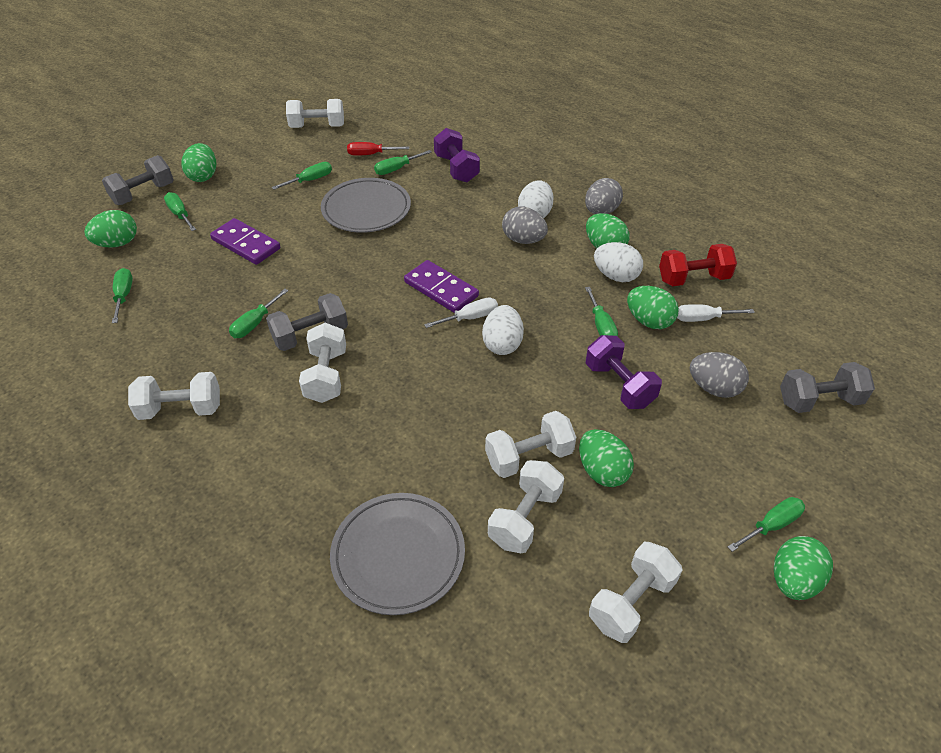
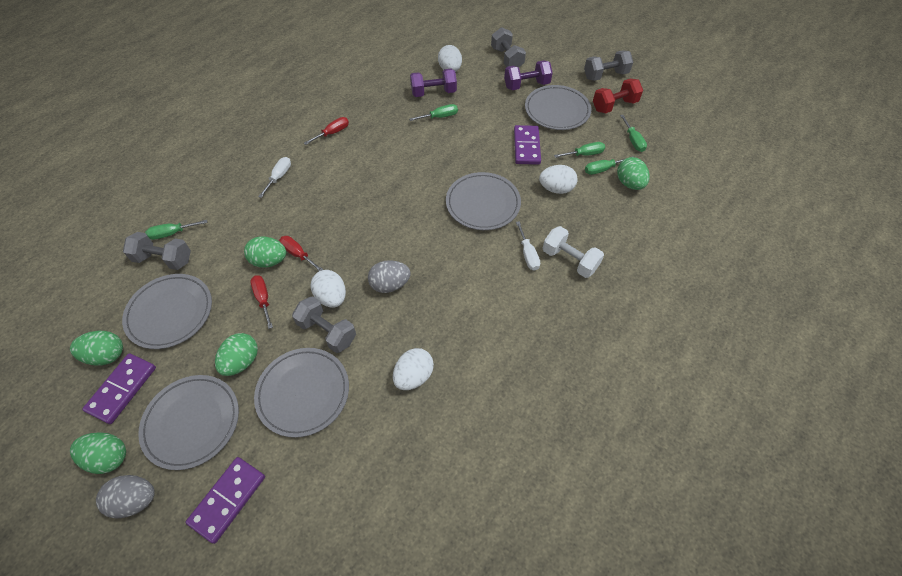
green egg: [84,210,137,248] [181,143,216,182] [579,429,634,487] [586,213,629,248] [627,286,679,329] [774,536,833,600] = 6 -> [70,331,123,366] [70,432,126,474] [215,333,258,376] [244,236,286,267] [617,157,649,190] = 5
green screwdriver: [112,268,133,323] [164,192,196,231] [229,289,289,338] [272,162,332,190] [374,150,432,175] [585,287,618,336] [728,497,805,552] = 7 -> [145,220,208,240] [409,104,458,121] [554,142,605,158] [585,156,634,175] [620,115,647,152] = 5
grey dumbbell: [102,155,174,205] [266,293,348,351] [780,362,875,413] = 3 -> [123,232,191,270] [292,296,356,353] [491,27,526,68] [584,50,633,81] = 4
grey egg: [502,207,548,244] [585,178,623,214] [690,352,749,398] = 3 -> [96,475,155,519] [368,260,410,293] = 2
grey plate: [321,178,411,233] [330,493,465,615] = 2 -> [122,274,212,349] [138,375,239,470] [254,348,349,438] [446,172,521,230] [525,85,591,130] = 5
purple domino: [210,218,280,265] [404,260,479,313] = 2 -> [82,353,156,424] [186,457,265,544] [514,125,541,165] = 3
red screwdriver: [347,142,409,156] = 1 -> [250,275,273,329] [279,236,323,271] [304,117,349,145] = 3
white dumbbell: [128,372,220,420] [286,99,344,128] [299,323,346,403] [485,411,576,478] [488,460,564,553] [589,542,682,643] = 6 -> [543,226,604,278] = 1
white egg: [482,305,524,355] [518,180,554,218] [594,242,643,282] = 3 -> [311,270,346,307] [393,348,434,390] [438,45,462,72] [539,165,578,194] = 4

